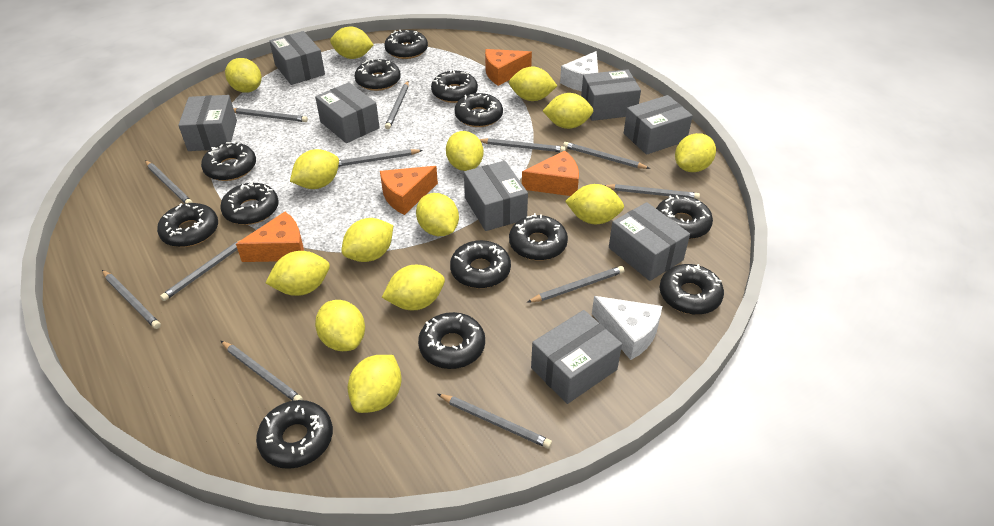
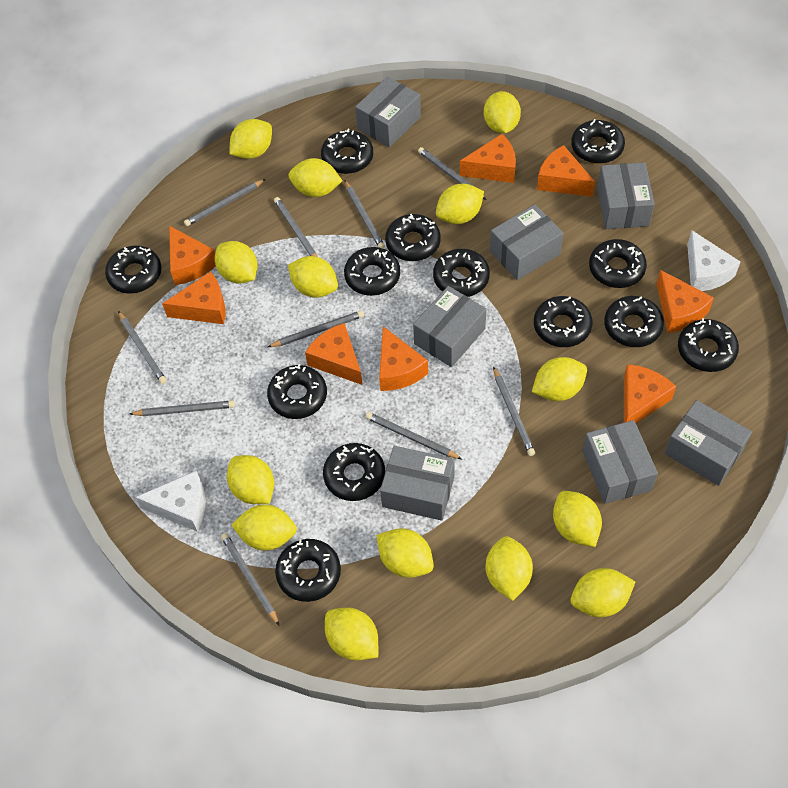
grey box: [178,95,237,151] [269,31,325,85] [315,82,380,143] [464,161,528,231] [531,310,622,404] [581,69,641,121] [609,202,690,281] [624,95,693,155] = 8 -> [355,77,421,147] [380,446,455,521] [413,286,486,367] [490,204,563,280] [582,420,658,504] [597,162,655,229] [665,400,752,486] = 7
grey pencil: [102,270,161,329] [145,160,193,204] [160,240,241,301] [221,341,303,401] [233,108,308,122] [338,149,423,167] [385,81,409,129] [437,394,552,449] [480,138,566,152] [527,266,624,303] [563,142,650,169] [604,184,700,199] = 12 -> [118,311,167,384] [129,400,235,416] [184,179,266,226] [221,533,280,626] [268,310,364,347] [274,197,318,257] [345,181,385,249] [366,412,462,459] [418,147,487,200] [493,366,535,456] = 10
orange cheese: [236,212,304,262] [380,166,438,215] [485,49,532,86] [522,151,579,196] = 4 -> [162,272,225,324] [169,226,216,285] [305,323,363,385] [379,326,428,391] [460,134,516,183] [537,145,595,197] [624,364,676,423] [657,270,714,333] = 8

